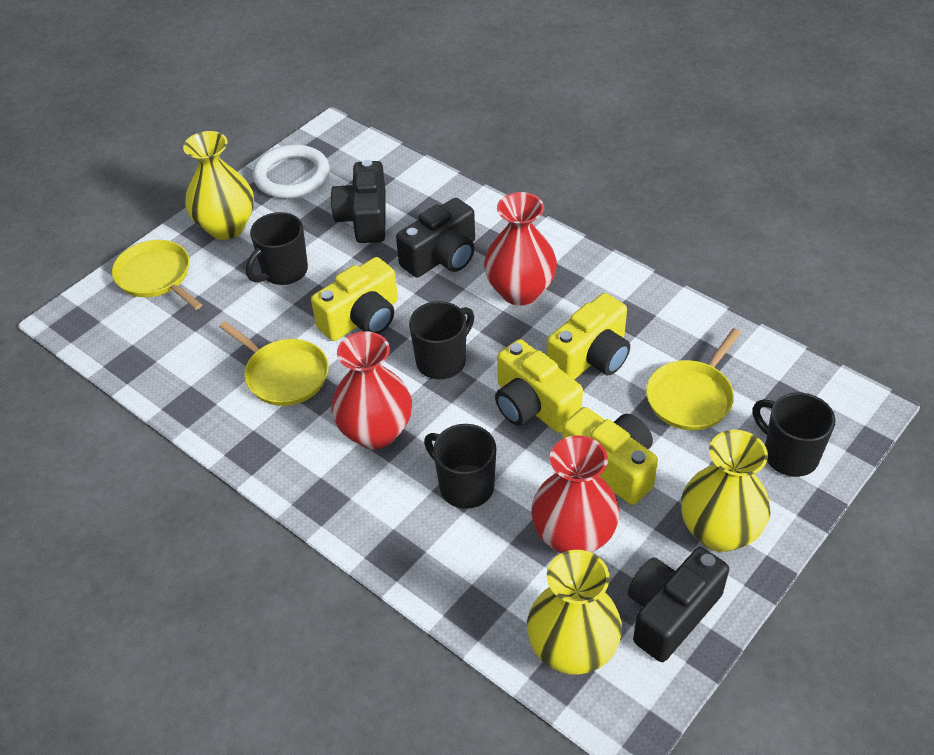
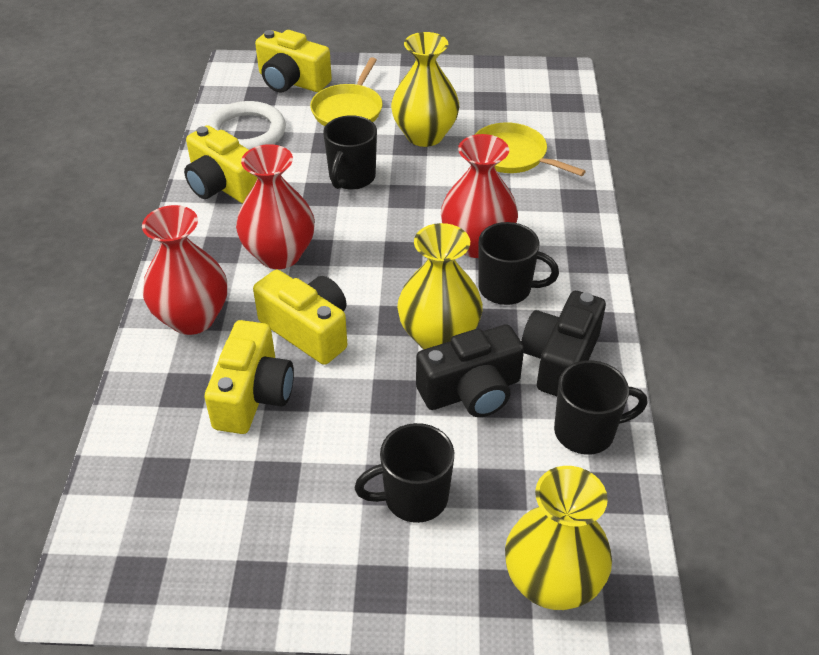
black camera: [331,160,386,243] [396,198,475,278] [628,547,729,662] = 3 -> [416,324,524,417] [521,291,606,396] = 2
yellow pan: [112,240,202,310] [219,321,328,406] [646,328,741,430] = 3 -> [310,57,383,126] [475,122,586,176] = 2

